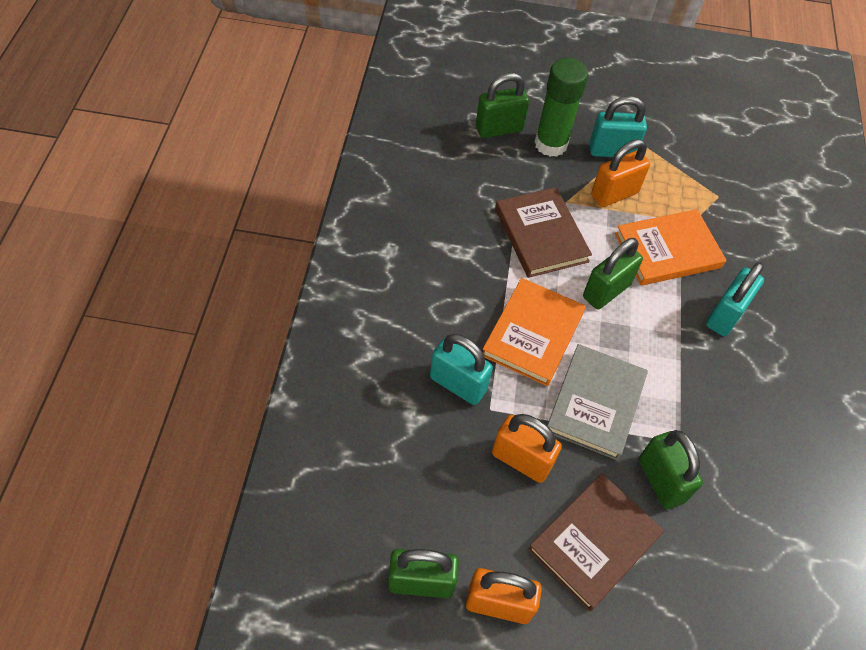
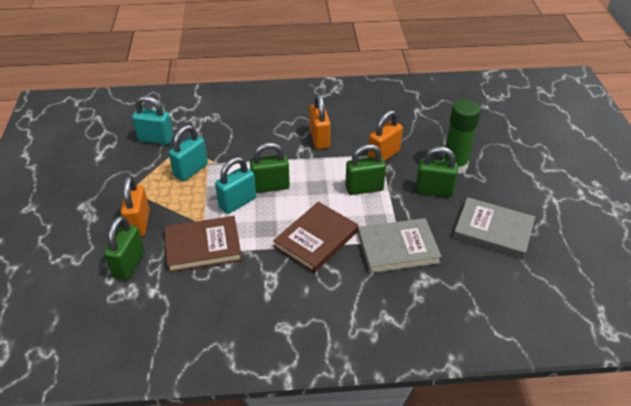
grey book: [547,344,648,460] = 1 -> [358,218,442,273] [453,197,535,259] = 2
orange book: [483,278,586,386] [615,209,726,286] = 2 -> none = 0

